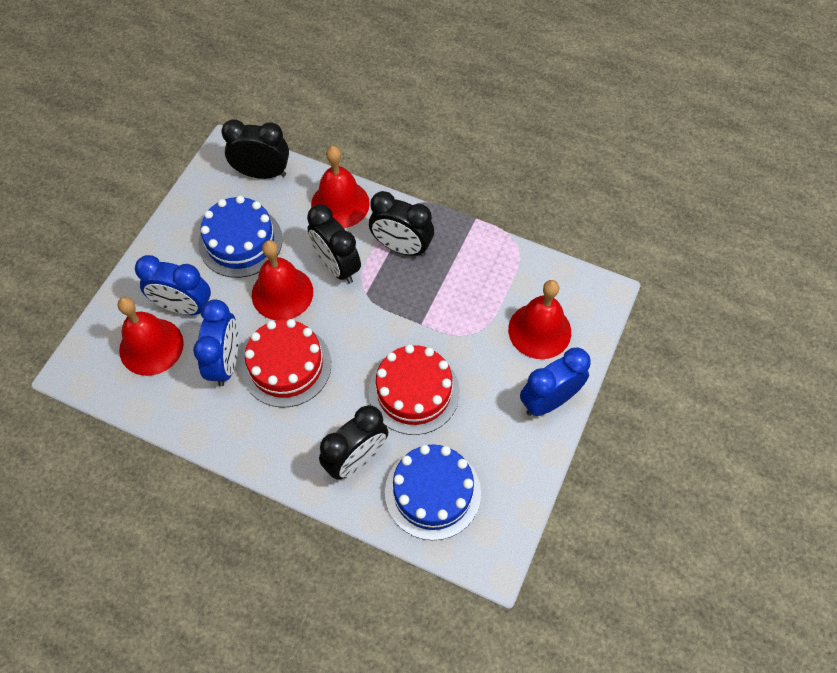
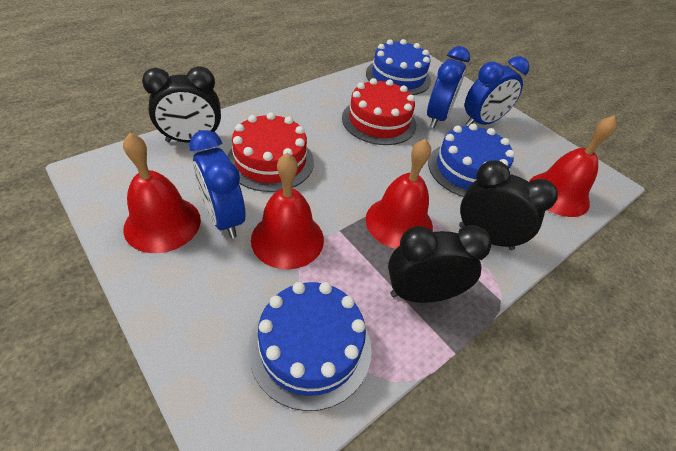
black clock: [221,119,289,179] [307,204,361,284] [319,405,388,480] [369,191,434,257] = 4 -> [142,66,221,142] [388,225,491,303] [459,160,558,250] = 3
blue cake: [198,196,283,278] [385,445,481,540] = 2 -> [248,282,372,411] [366,39,431,95] [428,123,515,197] = 3

